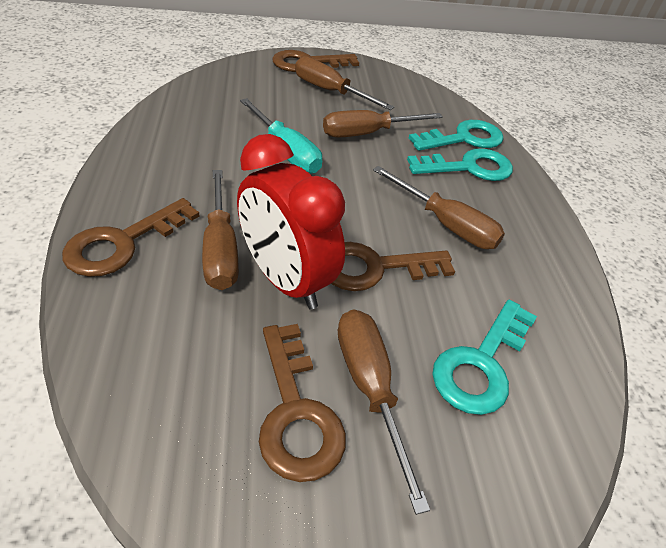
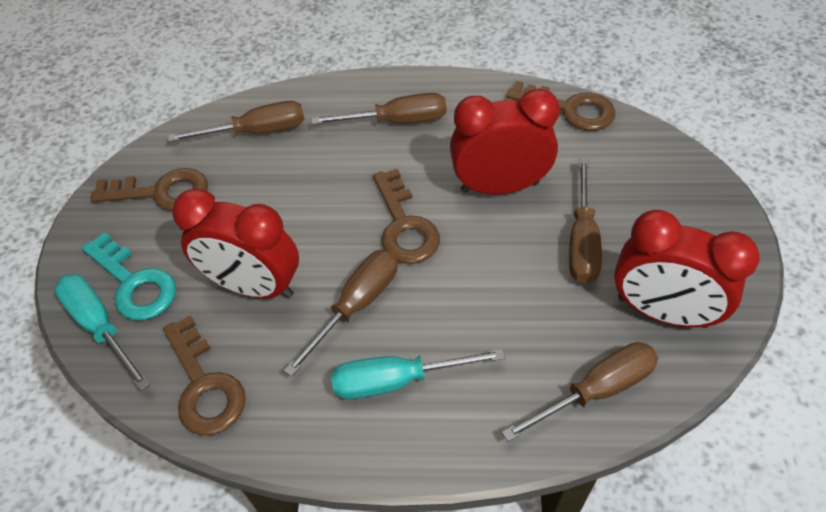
red clock: [237,134,345,309] = 1 -> [172,189,299,299] [450,88,560,195] [614,210,760,328] = 3
turquoise key: [407,148,513,181] [409,120,504,151] [432,299,537,415] = 3 -> [82,232,176,320] = 1
turquoise screwdriver: [240,98,322,174] = 1 -> [54,274,150,391] [331,349,505,399] = 2

